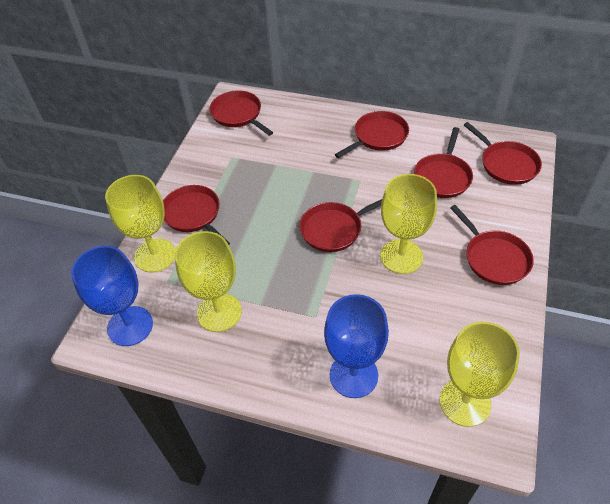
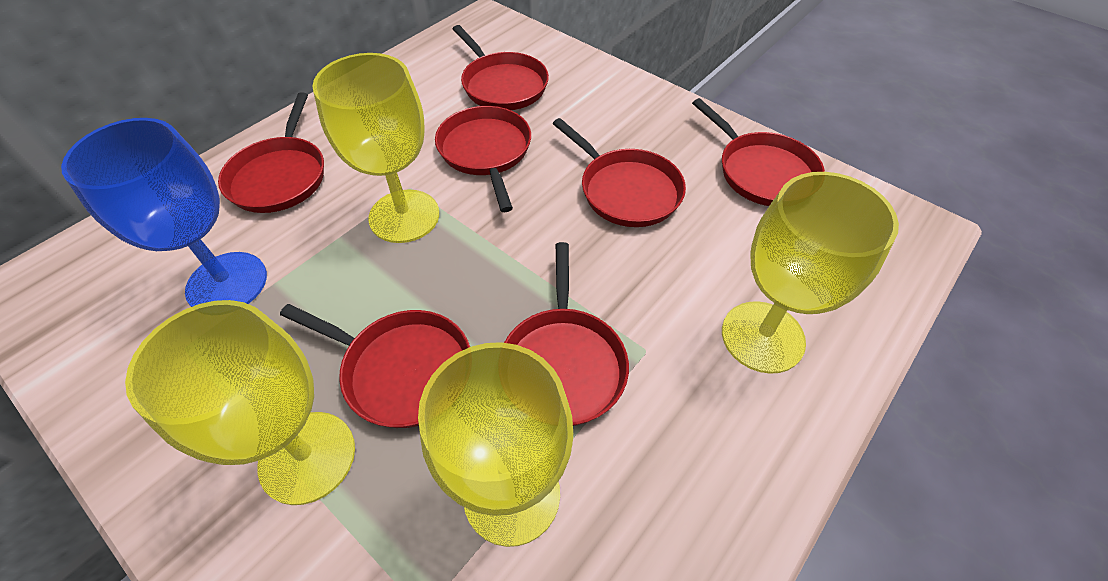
blue goblet: [71,246,153,346] [324,294,389,398] = 2 -> [61,118,267,307] = 1

